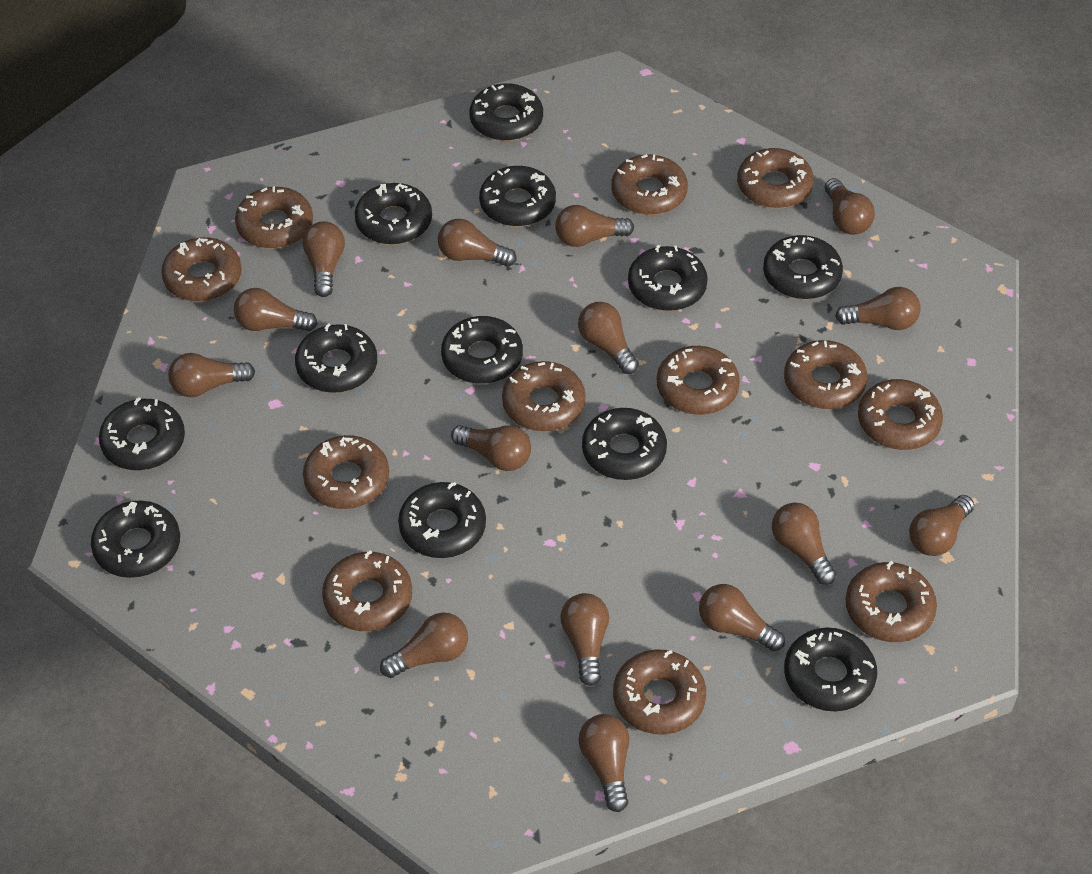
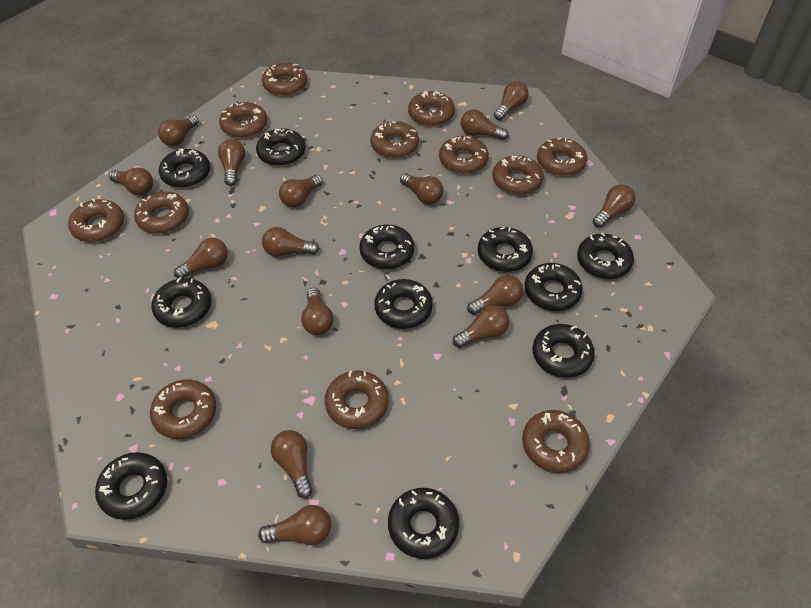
black donut: [91,501,180,578] [99,397,185,470] [295,323,377,393] [355,183,432,245] [398,482,486,558] [441,316,523,384] [469,83,543,141] [479,166,556,226] [582,408,667,480] [628,245,708,311] [763,235,843,299] [784,627,877,712] = 12 -> [95,452,167,520] [152,277,211,328] [159,149,210,188] [256,128,306,166] [359,224,414,269] [374,279,433,329] [388,488,459,559] [478,227,533,272] [525,263,583,311] [532,324,595,378] [577,233,634,279] = 11

